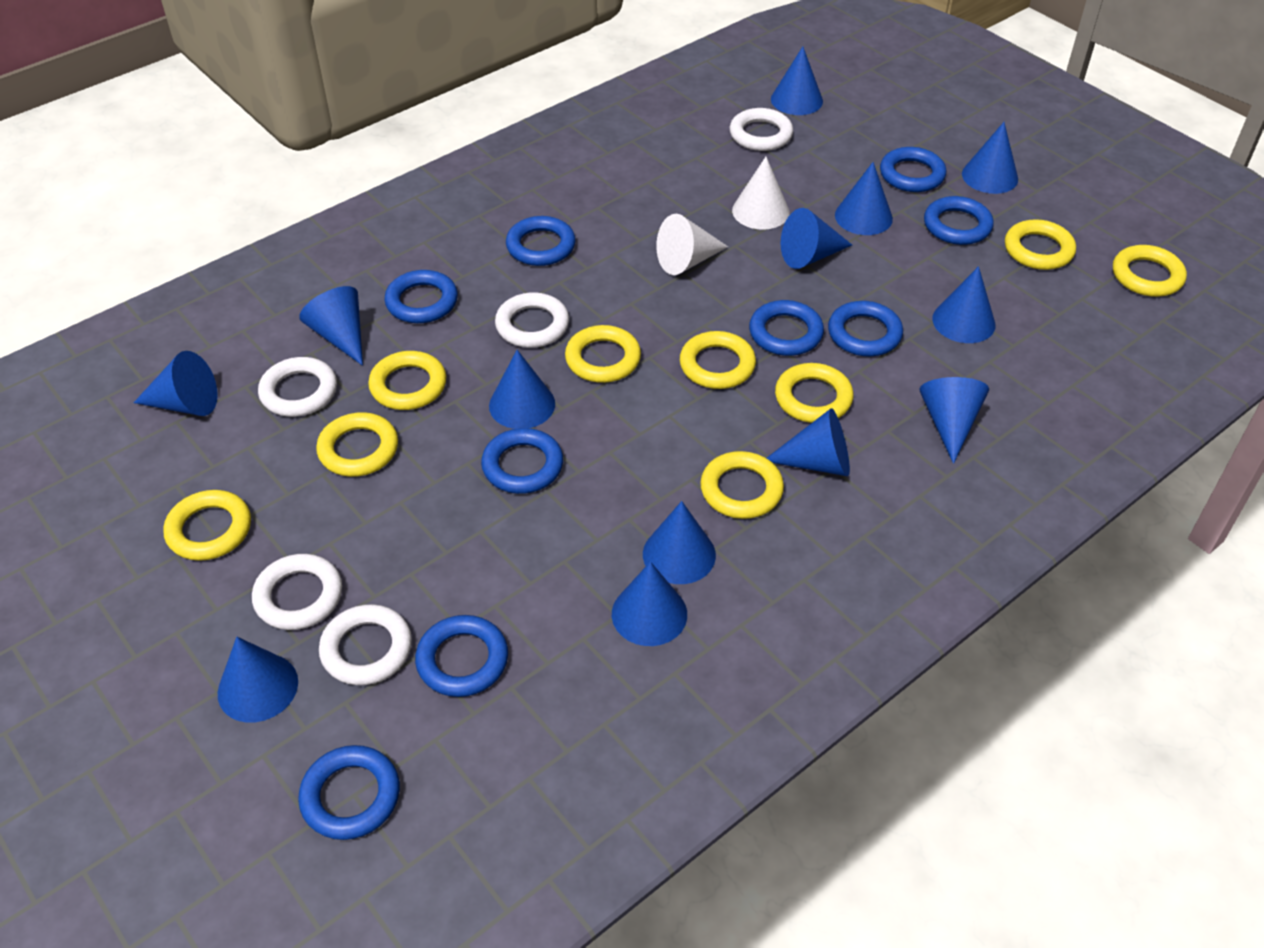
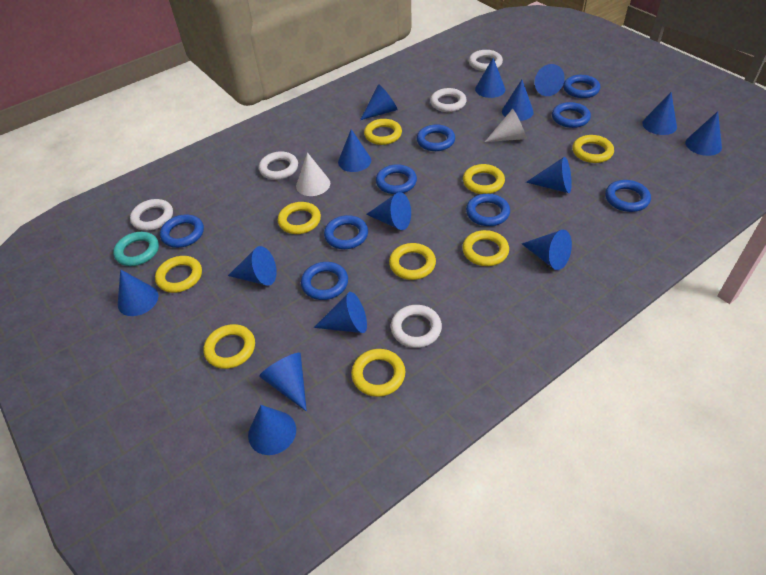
blue cone: [134,351,218,416] [218,637,298,723] [299,286,363,366] [489,350,555,429] [612,561,687,646] [643,501,716,584] [767,408,850,476] [771,46,823,115] [781,208,852,269] [835,162,893,235] [919,377,989,464] [932,266,996,343] [962,122,1018,194] = 13 -> [118,269,158,316] [228,246,277,286] [248,405,296,455] [259,353,307,411] [314,292,367,333] [338,129,371,172] [360,84,398,120] [366,192,411,230] [475,58,505,98] [502,80,534,121] [522,230,572,270] [526,157,572,193] [535,64,565,96] [642,92,677,135] [685,111,722,156] = 15
turquoise ring: none = 0 -> [113,232,159,266] = 1

